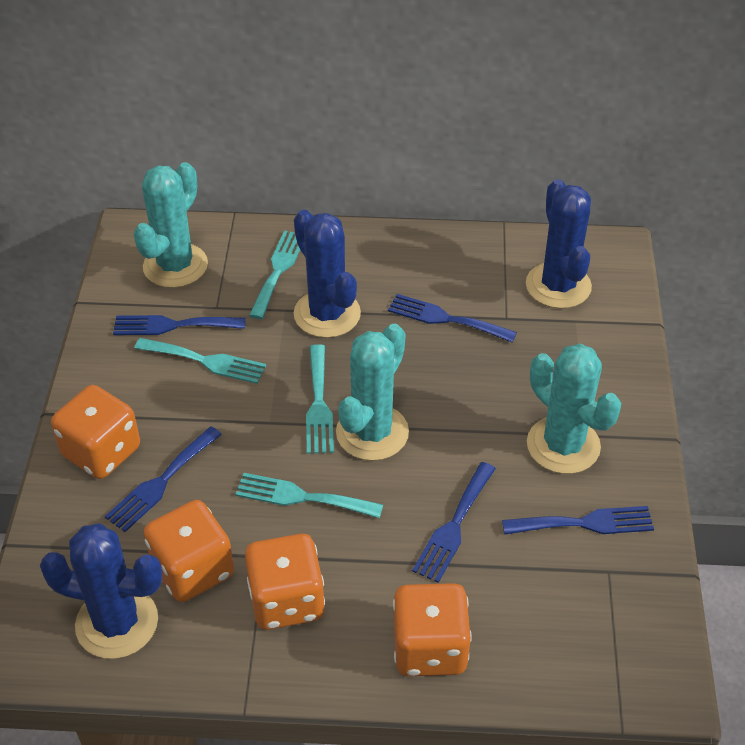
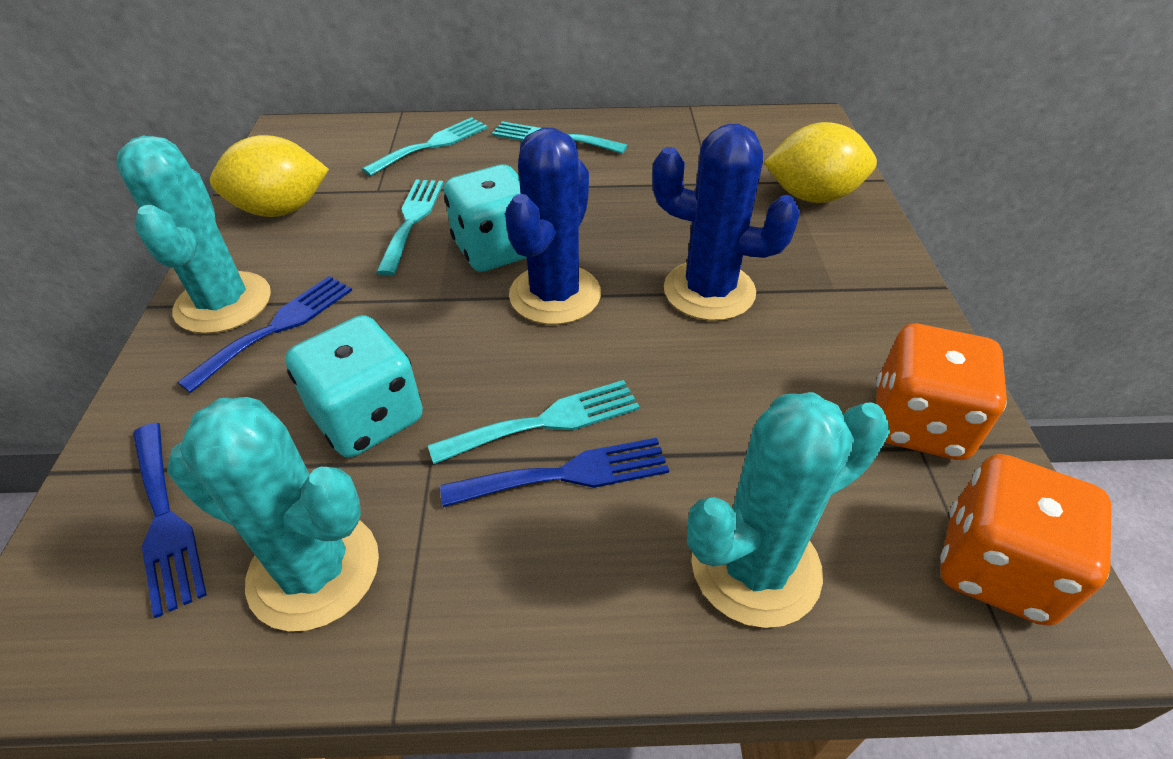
blue cactus: [40,524,163,659] [294,210,361,338] [526,179,592,309] = 3 -> [505,127,601,325] [652,124,800,321] = 2
blue fork: [105,426,222,532] [113,315,246,335] [388,294,517,342] [412,462,496,583] [502,506,654,535] = 5 -> [133,423,207,618] [177,276,352,393] [440,438,669,507] = 3
orange dice: [51,385,140,479] [144,500,234,602] [245,534,325,630] [393,583,472,676] = 4 -> [876,324,1007,460] [940,454,1112,626] = 2
turquoise dice: none = 0 -> [285,315,423,458] [444,165,527,272] = 2
yellow lemon: none = 0 -> [210,135,329,217] [764,122,877,203] = 2

